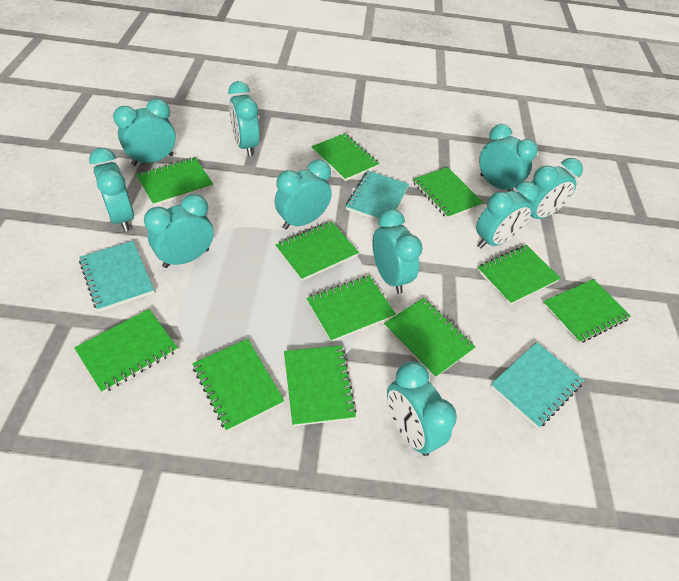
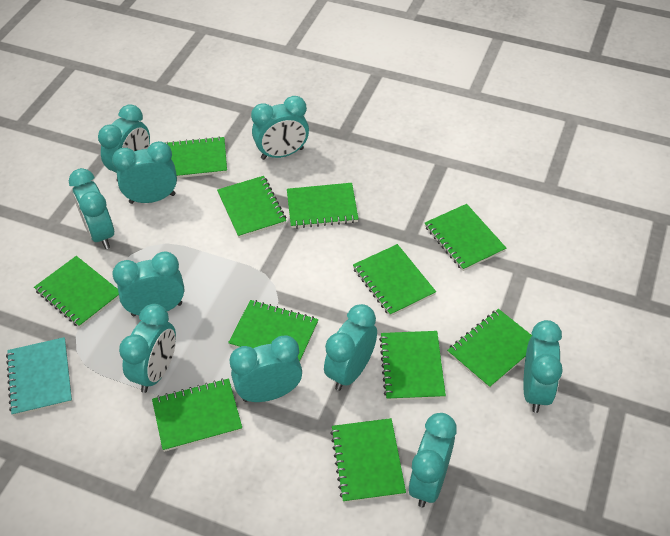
turquoise notebook: [79,241,154,311] [346,171,409,220] [490,342,584,429] = 3 -> [6,337,72,416] = 1

